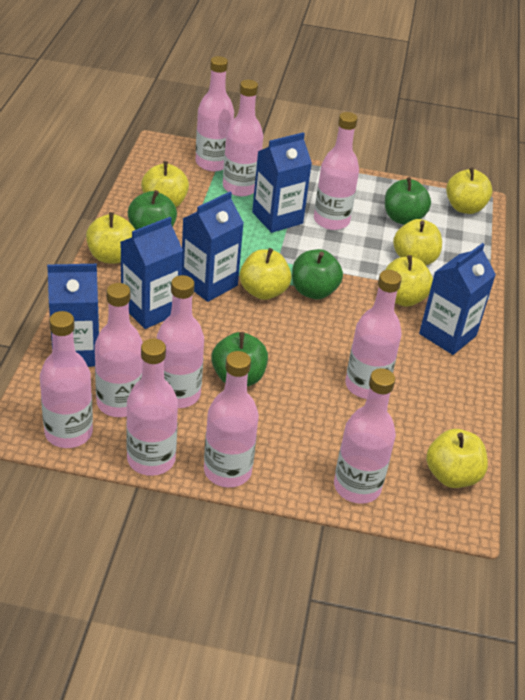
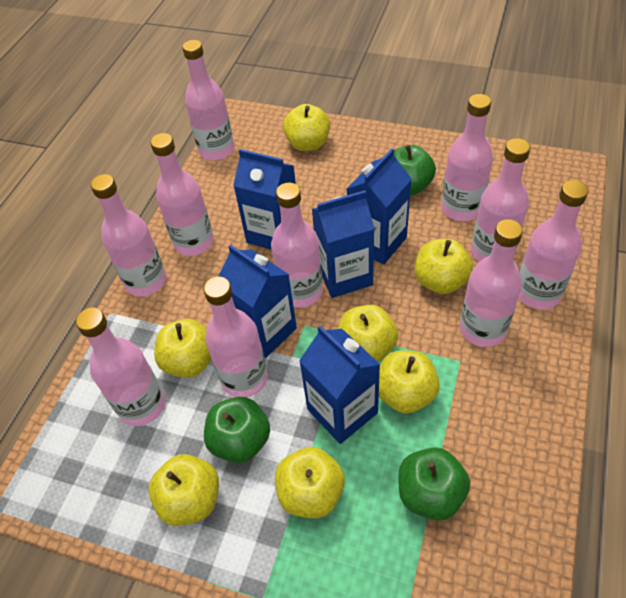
green apple: [128,190,177,230] [211,332,268,386] [292,249,343,299] [385,177,431,225] = 4 -> [204,397,270,463] [394,145,436,195] [398,447,470,521] = 3

